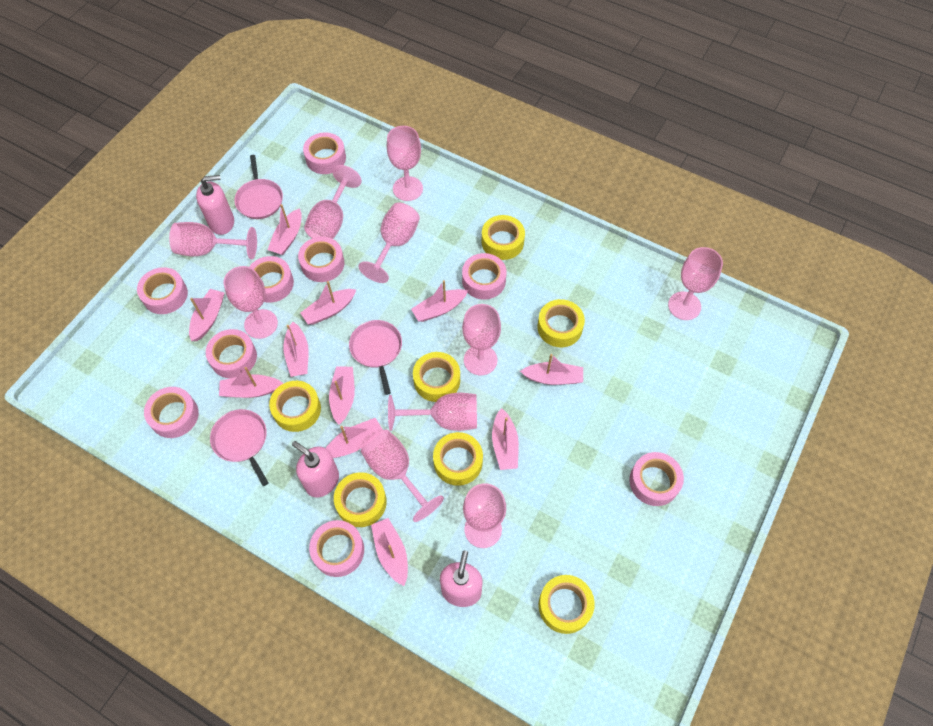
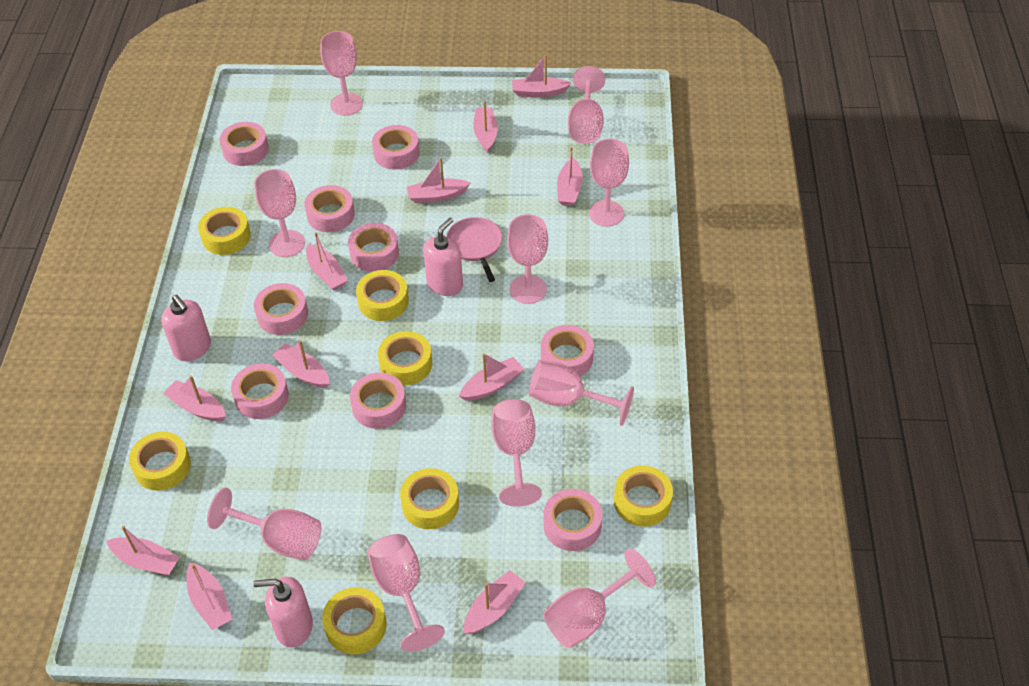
pink pan: [210,409,268,486] [234,155,283,219] [349,320,402,395] = 3 -> [446,217,502,282] = 1

